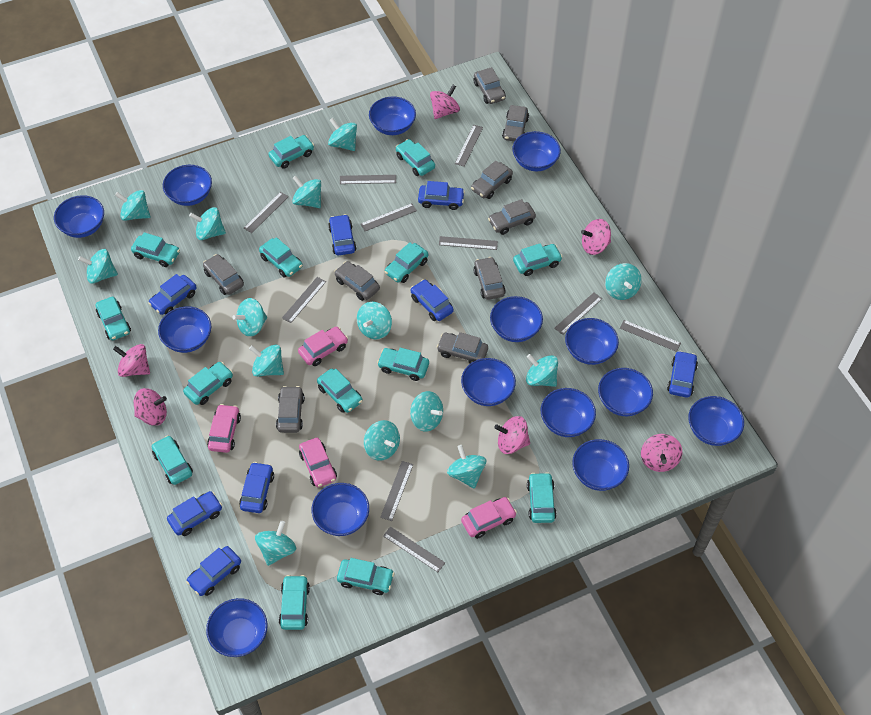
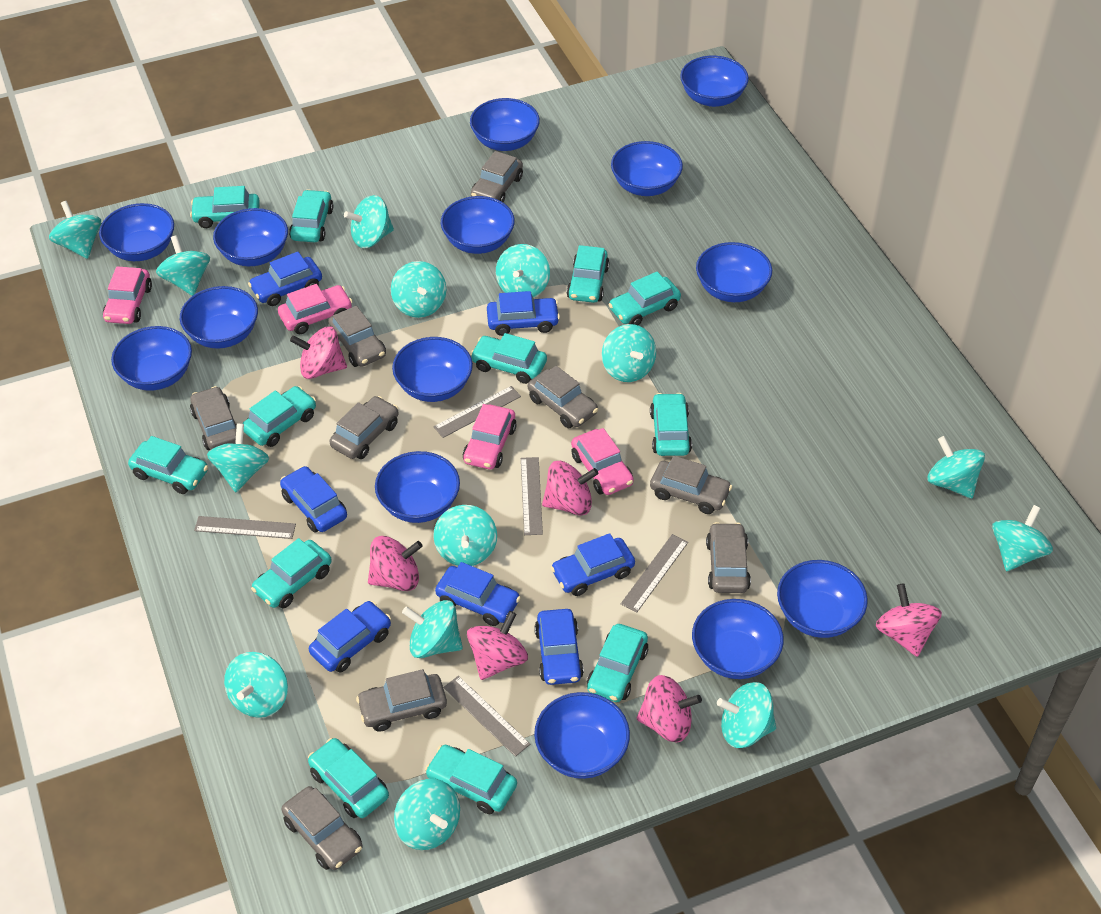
blue car: [148,274,197,315] [167,491,222,536] [186,546,241,596] [239,462,274,513] [328,214,356,255] [411,279,454,321] [418,181,465,210] [667,351,698,398] = 8 -> [248,252,322,306] [280,466,347,533] [309,601,391,673] [435,562,521,626] [487,291,560,336] [535,609,584,685] [551,533,635,596] = 7
grey ruler: [244,192,289,233] [282,277,326,323] [340,175,396,184] [361,203,417,231] [380,461,413,521] [383,527,445,572] [439,236,498,250] [455,125,483,167] [554,292,602,335] [620,320,681,352] = 10 -> [194,516,296,539] [433,386,521,438] [443,676,530,757] [521,457,543,535] [621,534,688,613] = 5
turquoise car: [96,297,131,340] [131,232,180,267] [152,435,193,485] [183,362,233,405] [259,237,303,278] [268,135,314,169] [279,575,310,630] [317,369,363,413] [337,558,394,595] [377,348,429,381] [385,242,428,283] [396,139,435,176] [513,243,563,276] [527,472,557,523] = 14 -> [128,436,208,494] [190,186,260,228] [242,386,316,447] [251,538,332,609] [289,189,333,242] [308,738,389,818] [425,745,517,814] [470,333,547,384] [567,245,610,303] [587,624,648,702] [608,272,681,325] [650,393,692,456] = 12

